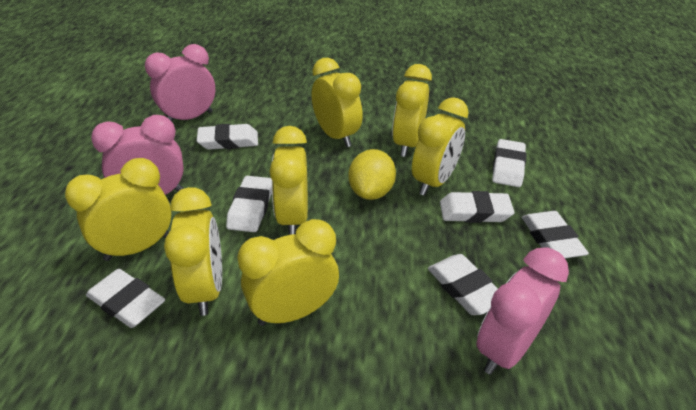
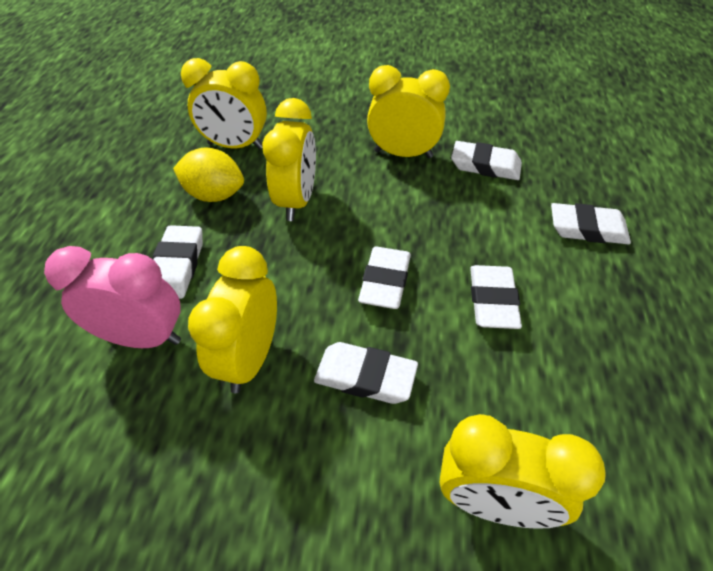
pink clock: [91,115,184,195] [145,44,215,122] [476,247,569,375] = 3 -> [44,246,181,348] = 1
white eraser: [86,269,165,328] [197,124,258,150] [226,176,272,232] [428,254,498,315] [440,191,515,223] [492,139,527,187] [522,211,589,258] = 7 -> [153,225,203,299] [314,342,418,404] [358,246,411,309] [451,141,522,180] [470,265,522,329] [551,203,631,244] = 6
yellow clock: [65,158,172,261] [164,187,222,316] [237,219,339,326] [269,126,308,235] [312,58,363,147] [392,64,432,157] [412,97,469,196] = 7 -> [181,58,267,149] [188,246,277,393] [262,98,316,221] [367,65,450,158] [440,414,606,529] = 5

